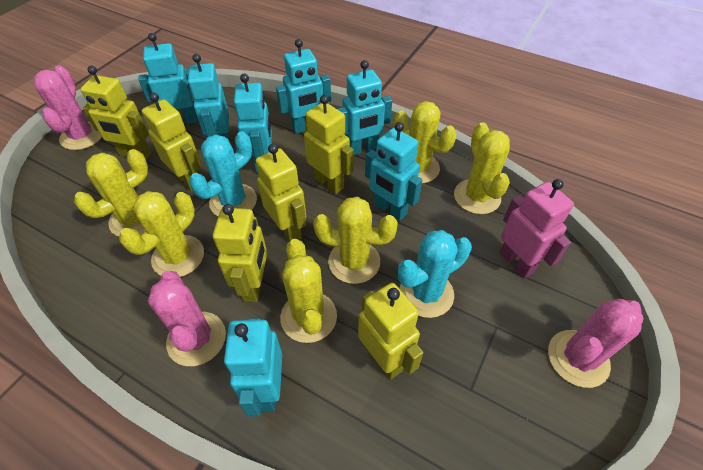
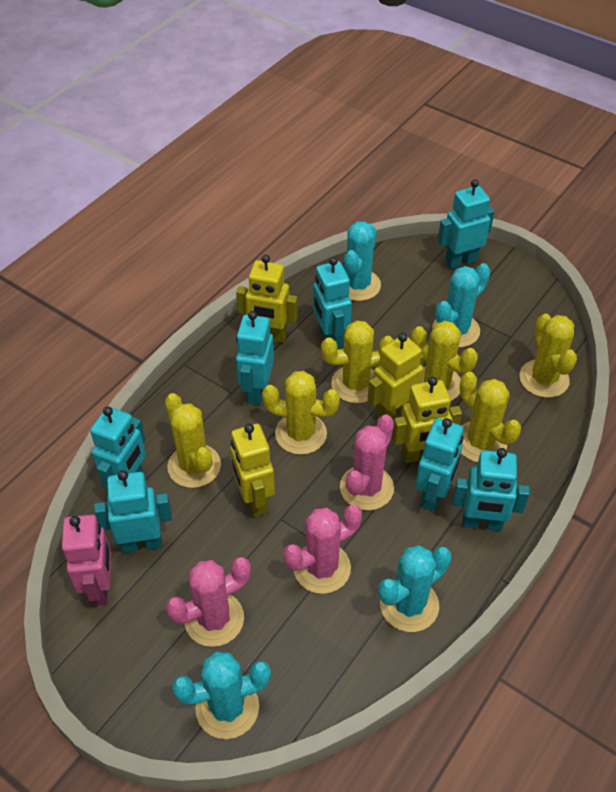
turquoise cactus: [189,131,257,216] [398,230,472,318] = 2 -> [172,651,271,739] [344,221,381,301] [379,545,451,632] [432,263,491,348] = 4
yellow robot: [81,66,151,160] [142,92,201,192] [213,204,267,302] [256,144,307,242] [304,95,354,194] [358,283,424,380] = 6 -> [230,423,275,517] [236,255,298,343] [368,333,424,420] [392,377,462,463] = 4

